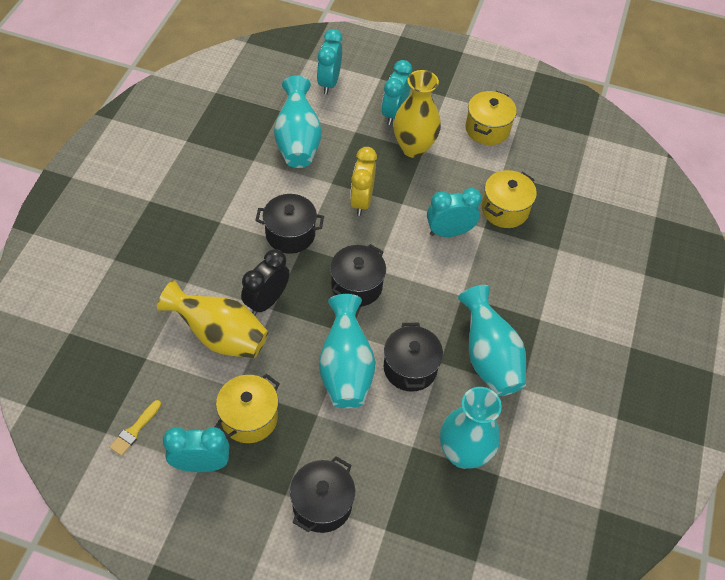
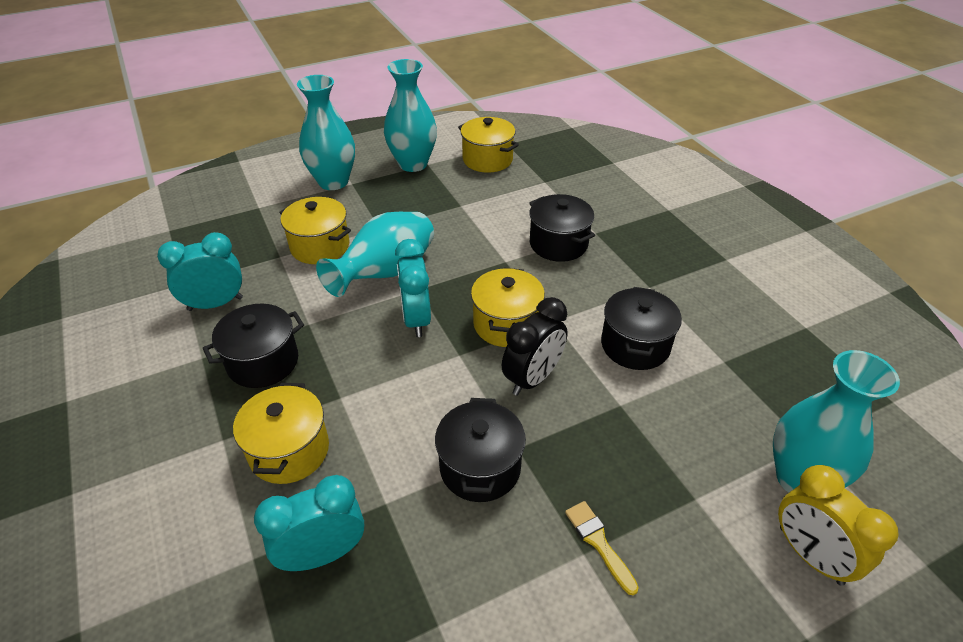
turquoise clock: [163,427,229,472] [317,29,342,94] [382,60,412,125] [427,188,482,237] = 4 -> [157,232,243,311] [254,475,364,571] [395,239,431,337] = 3
yellow pot: [215,374,280,443] [466,91,517,145] [482,170,537,228] = 3 -> [233,383,329,484] [279,197,351,264] [458,117,519,173] [471,267,545,347] = 4
yellow vase: [157,280,268,358] [393,70,441,158] = 2 -> none = 0

